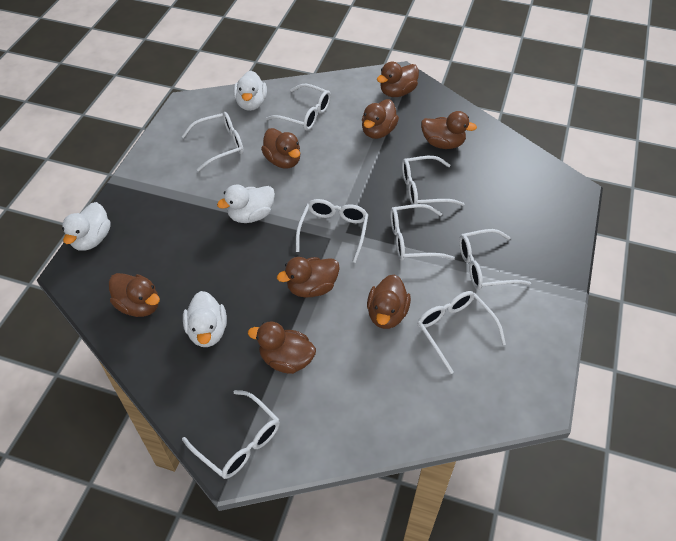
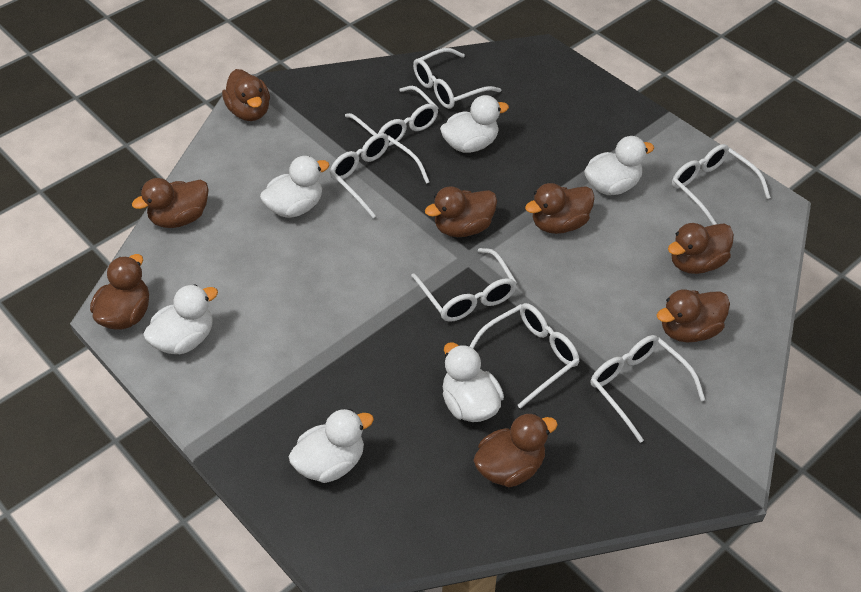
white duck: [62,202,111,251] [183,291,227,347] [217,185,275,223] [233,71,267,111] = 4 -> [143,285,218,354] [260,156,330,218] [288,409,374,483] [440,95,509,153] [443,342,504,422] [584,136,654,195] = 6
white glasses: [182,112,244,172] [182,390,280,479] [265,84,331,130] [296,199,368,263] [390,204,455,261] [402,156,464,206] [417,291,506,374] [459,229,531,290] = 8 -> [329,133,429,218] [345,86,438,146] [411,248,517,322] [413,48,502,109] [469,303,579,409] [591,335,705,443] [672,144,771,225] = 7

